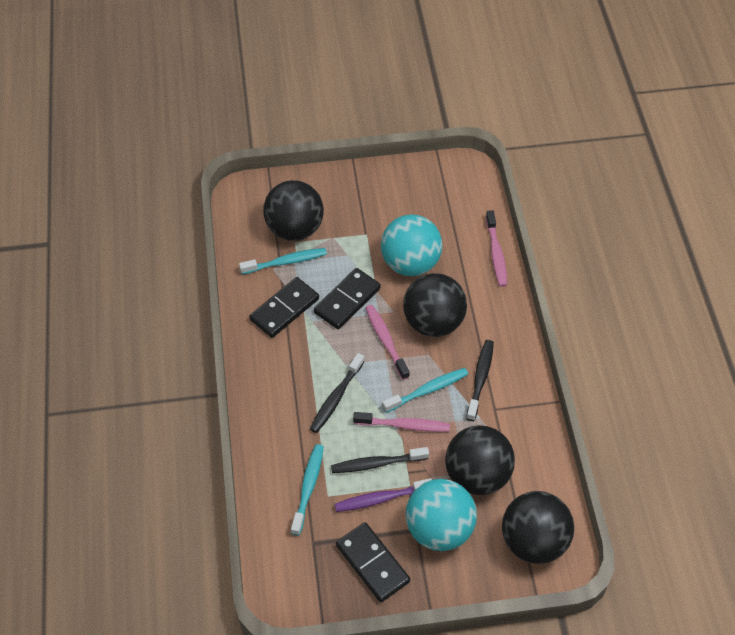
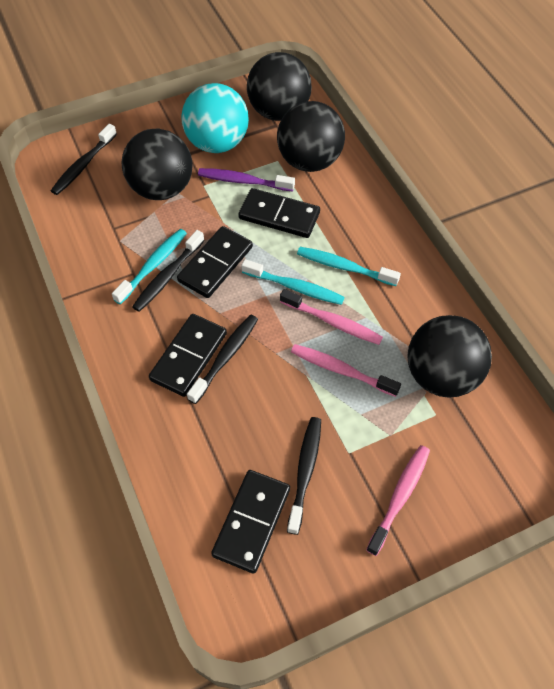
black domino: [249,277,319,338] [314,268,381,329] [336,522,410,602] = 3 -> [149,314,227,397] [177,226,253,298] [211,470,290,574] [238,188,320,238] = 4
black toothbrush: [310,353,365,433] [331,447,429,473] [466,340,494,421] = 3 -> [51,124,117,195] [132,230,205,312] [187,314,258,404] [287,417,321,535] = 4
turquoise ball: [381,214,442,276] [405,479,477,551] = 2 -> [181,83,249,153] = 1

